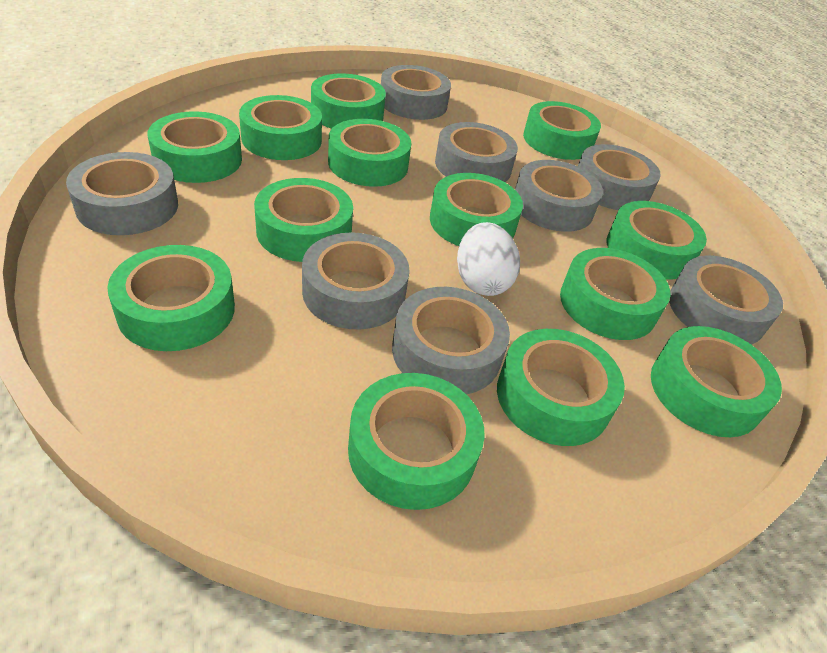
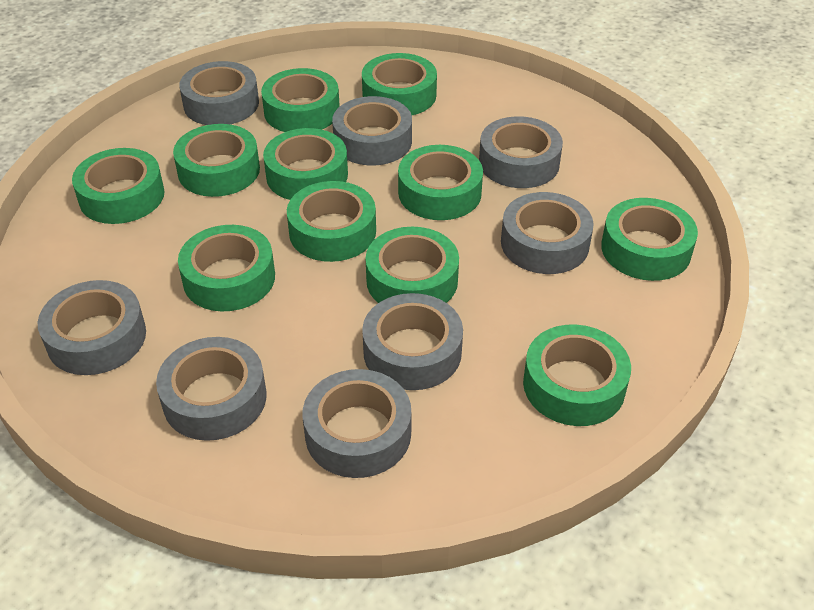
green tape: [107,245,235,351] [148,111,242,183] [239,95,322,160] [254,178,353,262] [311,73,386,129] [328,119,411,187] [348,373,485,510] [430,173,523,246] [497,329,625,446] [523,101,601,160] [560,248,670,340] [607,201,707,280] [651,326,782,437] = 13 -> [72,148,165,224] [173,124,260,197] [178,225,275,311] [261,68,340,132] [263,128,348,200] [287,181,376,262] [362,53,437,115] [366,227,459,303] [398,145,483,220] [523,324,631,426] [601,198,698,281] = 11
white egg: [457,222,520,296] = 1 -> none = 0

